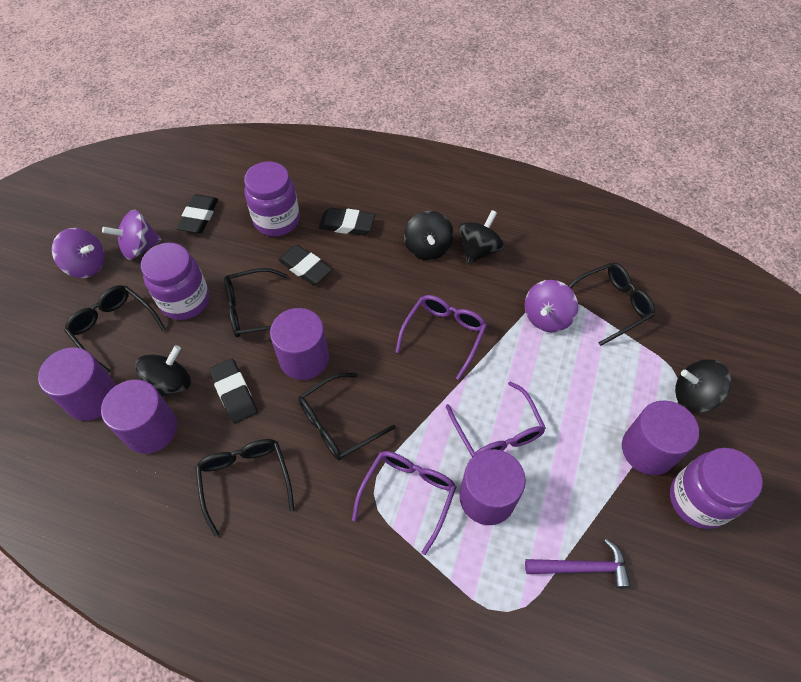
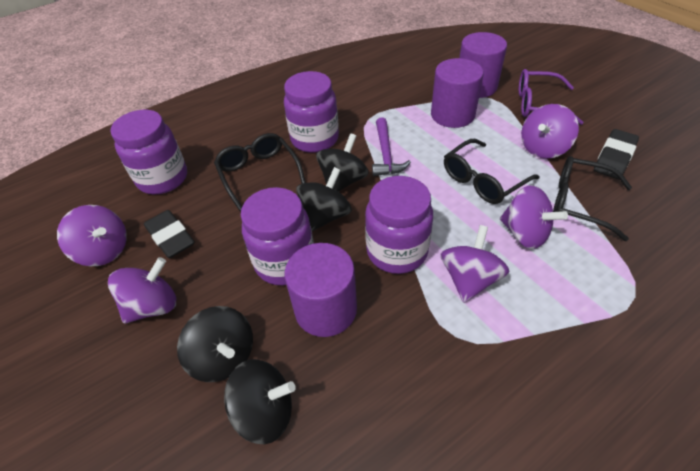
black eraser: [177,194,218,233] [209,359,257,424] [278,245,332,285] [319,208,375,235] = 4 -> [144,210,195,258] [594,129,639,179] = 2
black glasses: [65,285,166,373] [195,439,294,537] [224,268,288,337] [298,373,396,460] [569,263,655,346] = 5 -> [214,133,306,211] [444,139,540,204] [553,156,632,241] = 3
purple cylinder: [38,347,116,421] [101,380,177,454] [270,308,329,380] [459,449,526,525] [622,400,699,475] = 5 -> [284,243,357,337] [431,58,484,128] [459,32,507,98] = 3
purple glasses: [352,451,456,555] [395,295,487,380] [446,381,546,457] = 3 -> [519,69,584,125] = 1
purple jar: [141,243,210,320] [244,162,300,236] [670,448,763,529] = 3 -> [110,110,187,194] [241,187,314,285] [284,71,339,153] [365,176,433,274] = 4
purple spinning top: [52,228,105,278] [102,210,162,260] [525,280,578,332] = 3 -> [57,205,127,266] [108,257,176,324] [441,225,509,303] [500,185,568,249] [521,104,579,159] = 5

